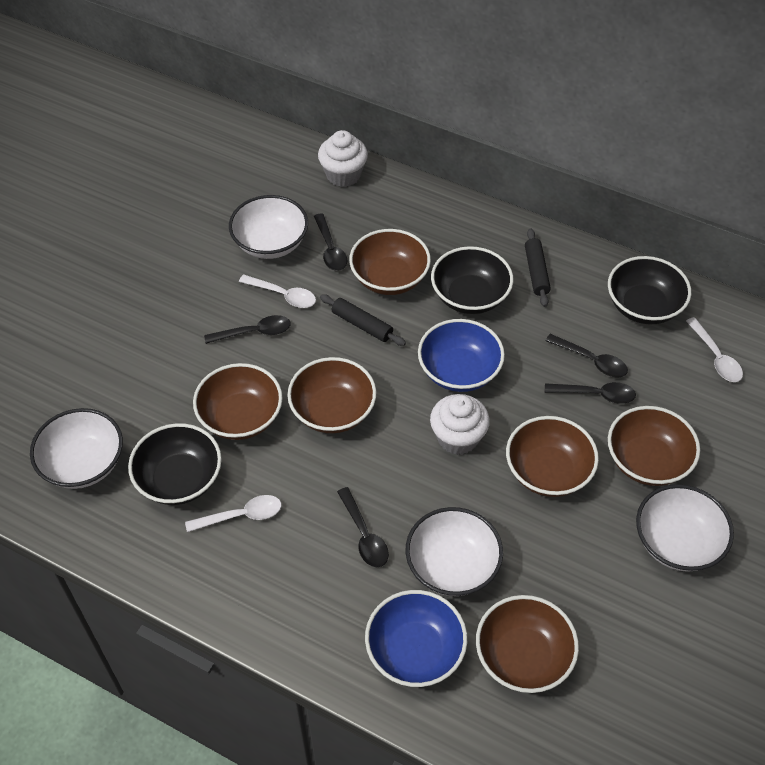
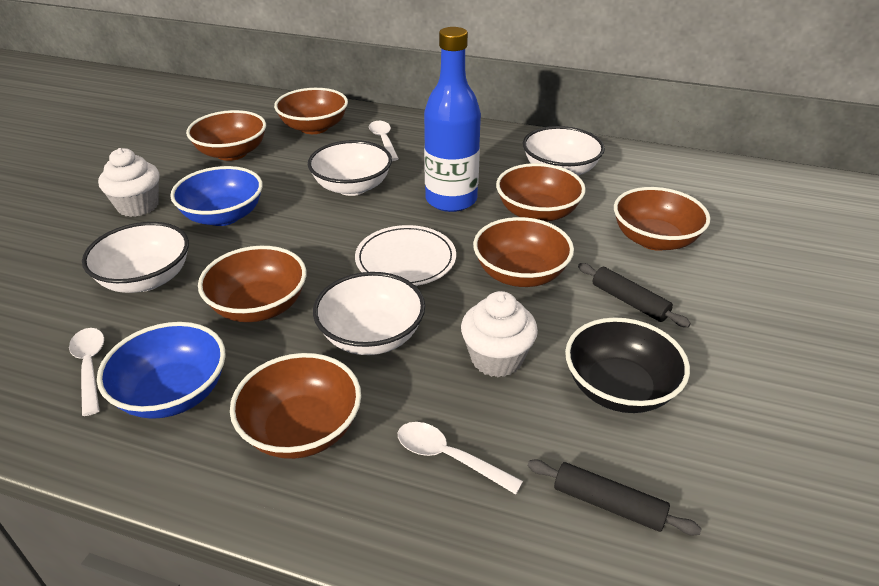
black bowl: [128,423,222,505] [431,246,513,314] [608,256,691,324] = 3 -> [565,317,690,413] = 1
black spoon: [204,315,291,344] [314,214,347,271] [337,487,389,567] [545,334,628,377] [545,382,636,404] = 5 -> none = 0
blue bottle: none = 0 -> [424,27,481,212] = 1
brown bowl: [193,363,283,440] [287,357,376,433] [349,229,431,295] [476,595,579,693] [506,416,599,497] [608,406,700,486] = 6 -> [186,110,266,161] [198,246,306,322] [230,353,361,459] [274,88,348,134] [473,217,574,287] [496,163,586,222] [614,187,710,251] = 7
white plate: none = 0 -> [355,225,456,286] = 1

